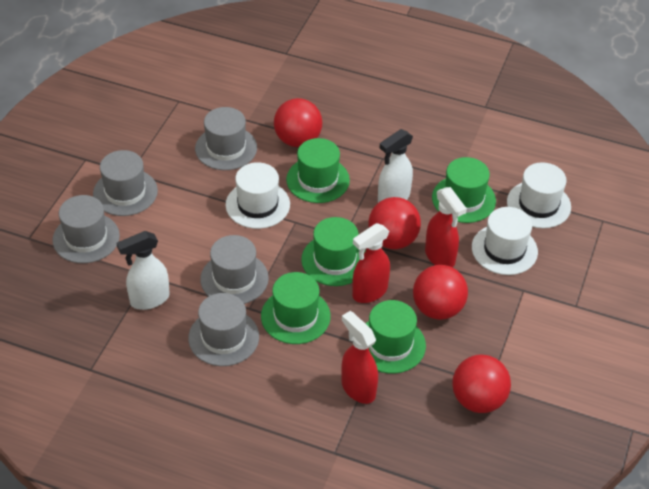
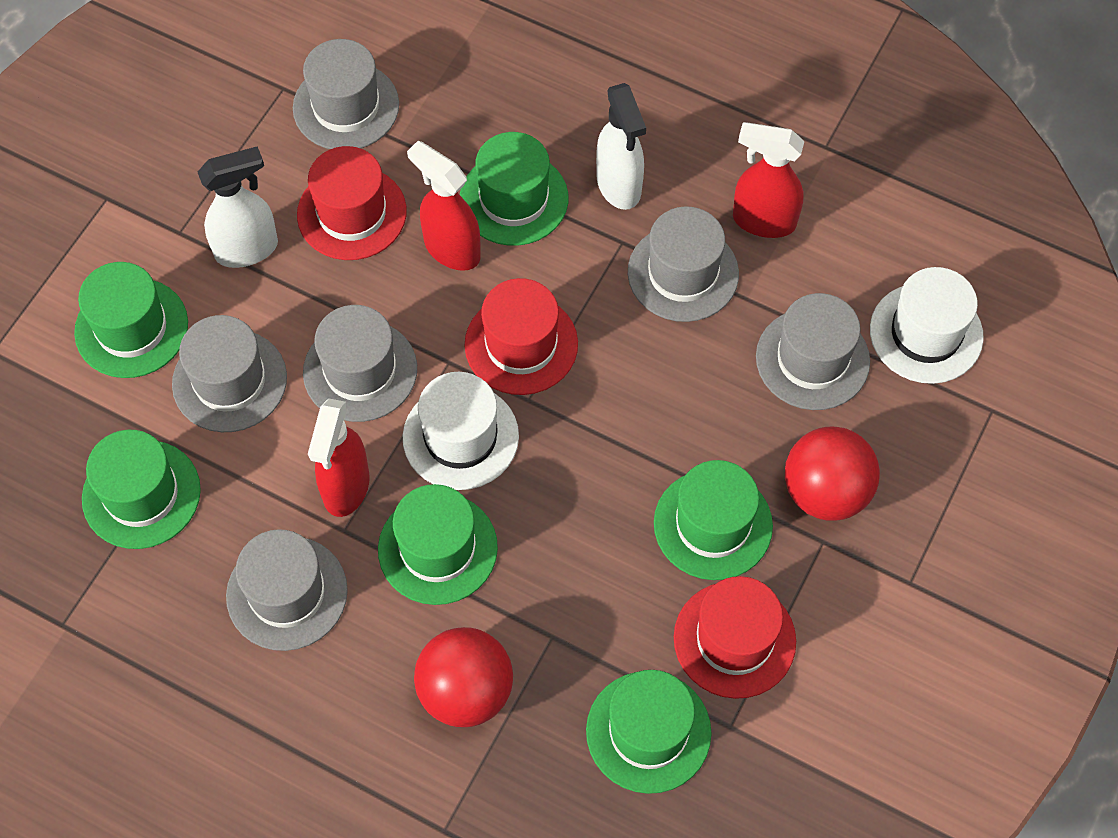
green hat: [261,272,331,344] [286,138,350,203] [301,217,366,286] [365,300,426,374] [432,157,496,223] = 5 -> [74,262,188,378] [82,430,201,549] [378,484,498,605] [460,132,568,246] [586,670,712,794] [654,460,773,580] = 6
grey hat: [52,195,120,263] [93,150,158,216] [188,293,259,366] [195,107,257,170] [200,235,269,304] = 5 -> [172,315,287,432] [226,529,348,651] [293,39,399,149] [303,305,417,422] [628,206,739,322] [756,293,870,410] = 6
red ball: [274,98,323,147] [368,197,421,249] [413,265,468,320] [452,355,511,413] = 4 -> [414,627,513,727] [785,427,880,520] = 2
red hat: none = 0 -> [297,146,407,260] [464,278,578,395] [674,576,796,699] = 3
white hat: [226,162,290,229] [472,207,538,275] [507,162,571,228] = 3 -> [403,372,519,490] [870,267,984,384] = 2

